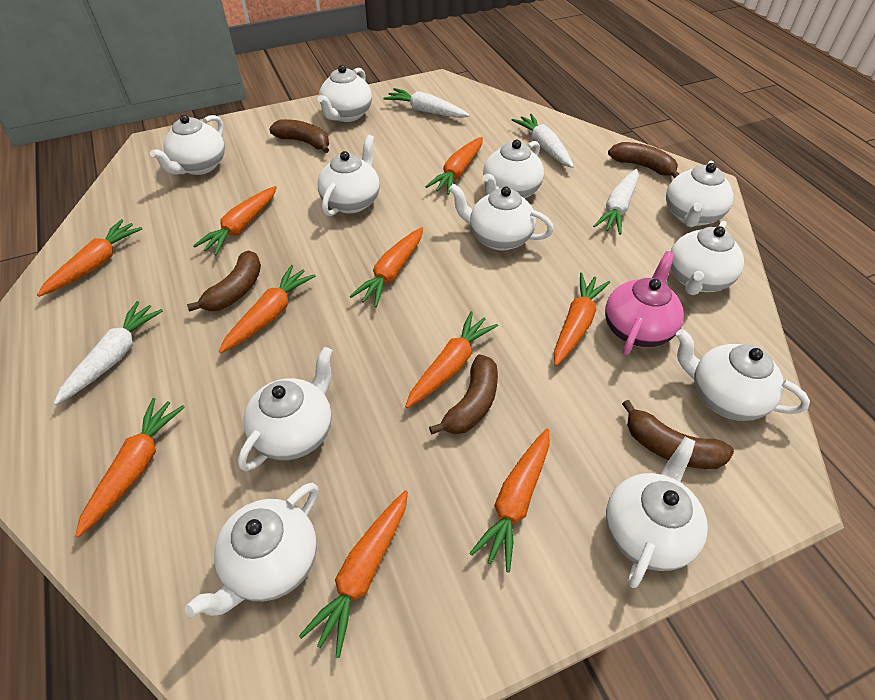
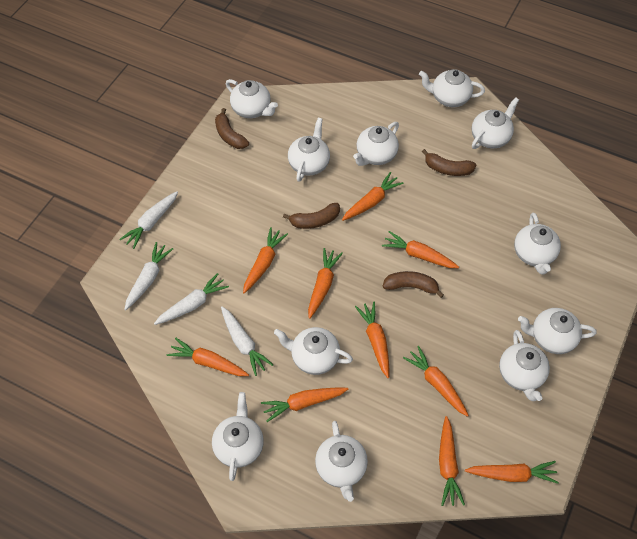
brown banana: [187,250,261,311] [269,119,329,153] [429,354,498,435] [608,142,679,178] [622,400,734,469] = 5 -> [215,108,249,149] [283,203,340,229] [383,271,444,298] [422,149,476,176] = 4
pink teapot: [605,251,684,355] = 1 -> none = 0

